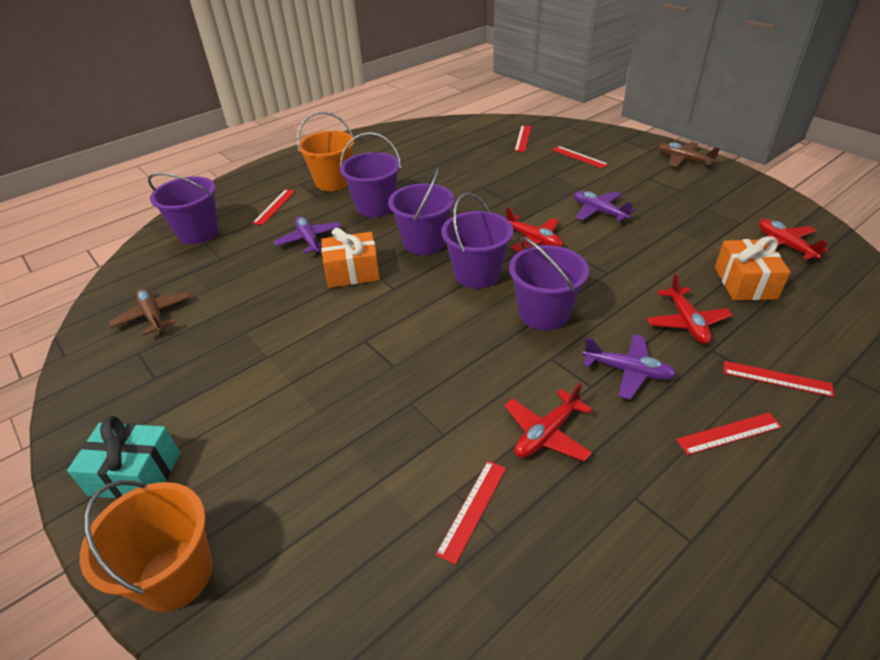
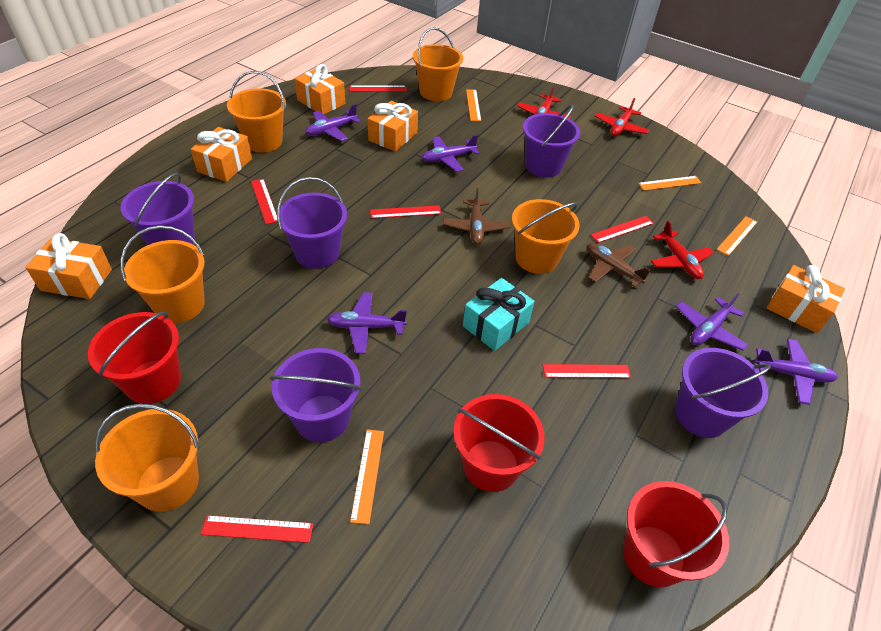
orange bucket: [80,480,212,612] [297,111,354,191] = 2 -> [95,404,200,512] [121,225,205,323] [227,71,286,153] [413,27,463,101] [512,199,580,274] = 5
orange gift: [321,228,380,288] [715,237,791,300] = 2 -> [25,233,112,299] [191,127,252,182] [294,64,345,114] [368,101,418,152] [767,265,845,333] = 5
orange ruler: none = 0 -> [350,430,384,524] [466,89,481,121] [638,176,702,191] [716,216,757,256] = 4
purple plane: [274,216,341,254] [574,191,635,222] [583,334,677,400] = 3 -> [305,104,361,141] [327,292,407,354] [422,135,480,172] [676,293,748,351] [754,339,838,405] = 5
red bucket: none = 0 -> [88,312,181,404] [453,394,545,492] [623,481,729,587] = 3
red plane: [504,383,592,462] [506,207,563,252] [647,274,732,344] [759,219,829,261] = 4 -> [517,86,571,119] [595,98,649,136] [651,221,714,279] = 3

